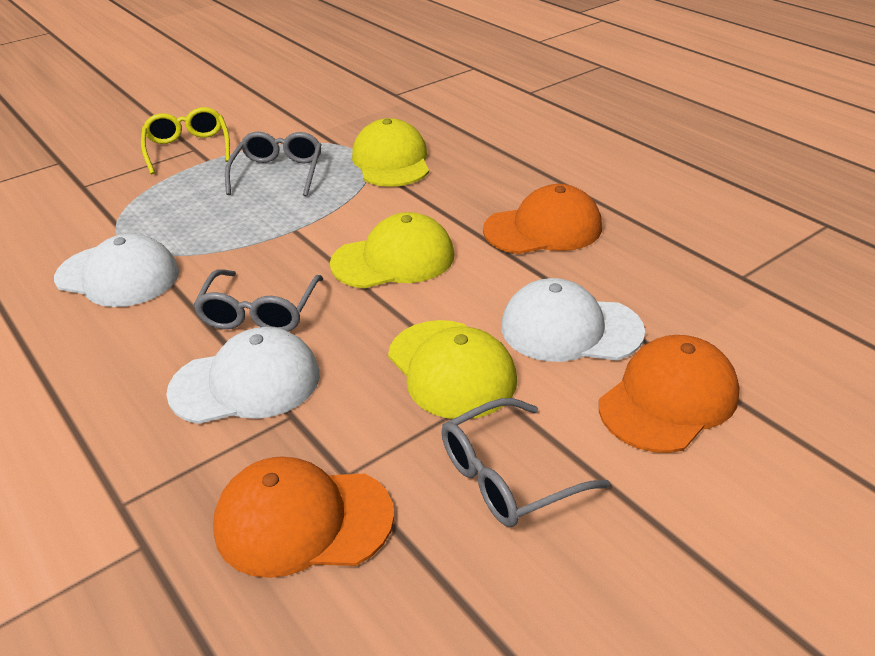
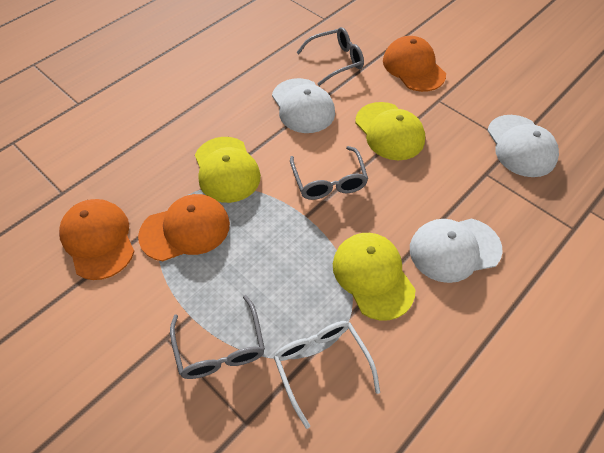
white glasses: none = 0 -> [274,321,380,429] = 1
yellow glasses: [141,107,230,174] = 1 -> none = 0

